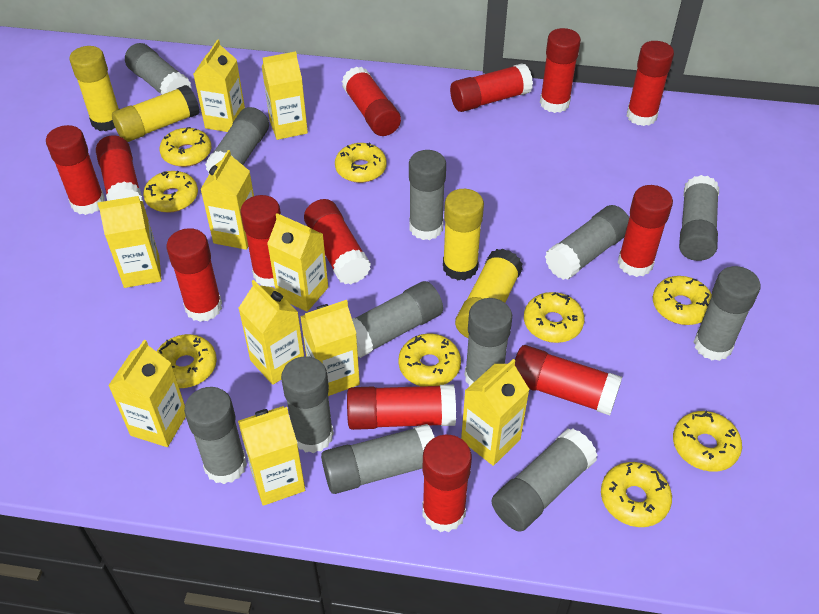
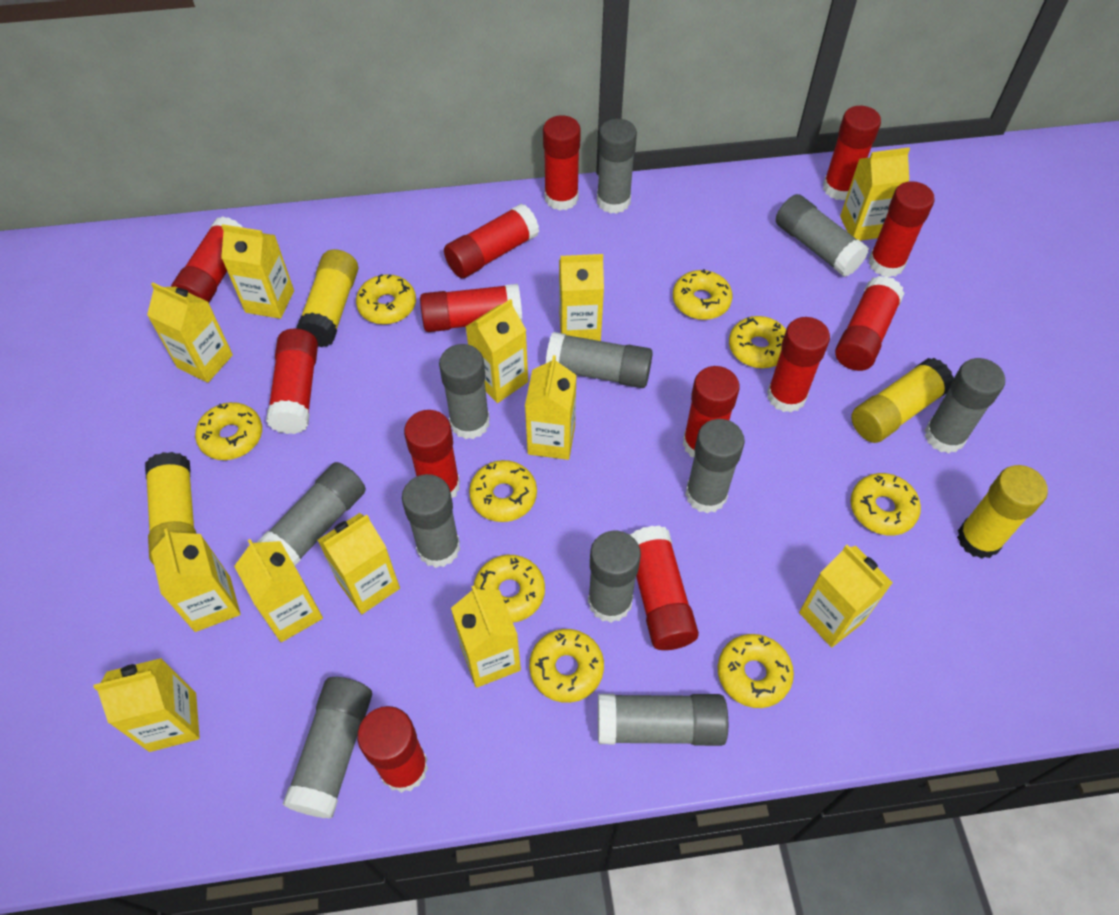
grey glue stick: [125,43,192,95] [184,387,247,484] [205,107,269,174] [281,356,334,453] [321,424,435,494] [352,281,443,358] [409,150,446,240] [465,298,512,386] [492,428,598,532] [545,205,629,280] [679,175,719,261] [694,266,761,361] = 12 -> [257,462,366,566] [283,677,372,819] [402,474,460,568] [439,344,490,439] [546,332,653,388] [588,531,641,623] [597,119,637,214] [598,694,728,746] [685,419,745,513] [776,194,869,277] [925,358,1005,454] = 11
yellow carton: [98,196,162,288] [108,340,186,447] [193,39,245,132] [200,150,254,250] [238,406,305,506] [239,280,304,385] [262,51,308,140] [267,213,328,312] [300,300,360,396] [461,359,530,466] = 10 -> [94,658,200,752] [147,282,233,383] [151,528,241,632] [221,224,294,319] [234,539,323,642] [318,513,400,614] [451,586,521,688] [466,299,528,403] [525,355,577,460] [559,254,604,341] [799,545,893,648] [840,147,910,241] = 12

